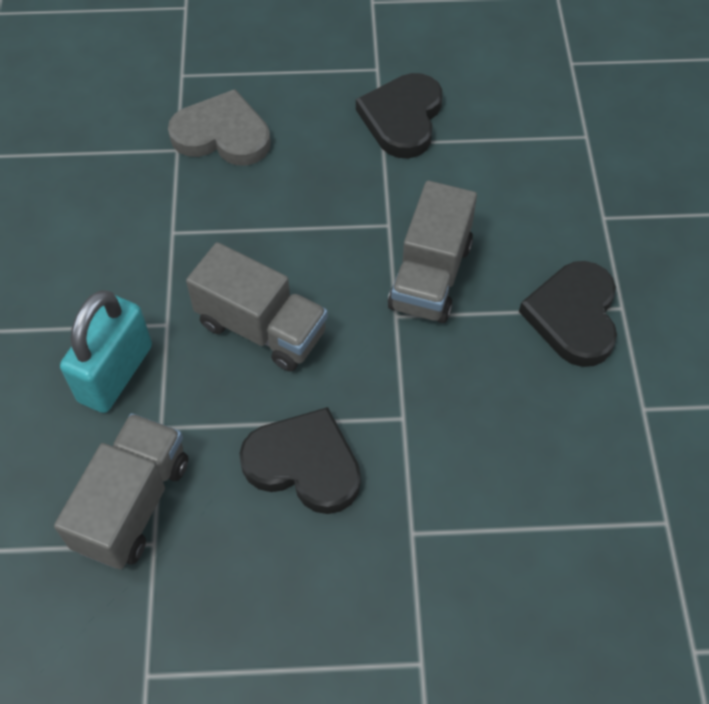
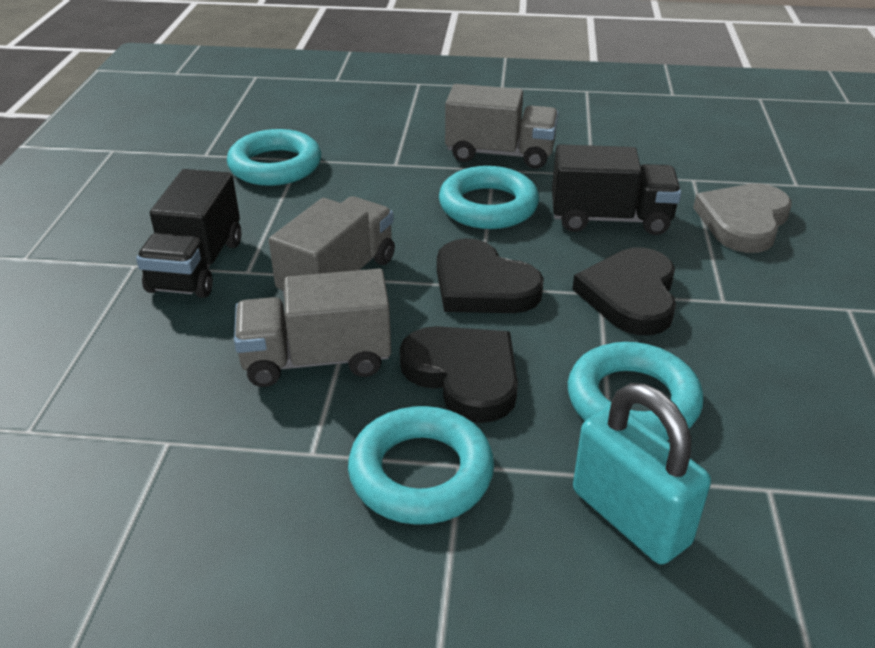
black truck: none = 0 -> [136,169,241,298] [552,144,681,235] = 2
turquoise ring: none = 0 -> [227,129,321,186] [348,406,494,525] [439,166,539,229] [568,342,703,440] = 4

